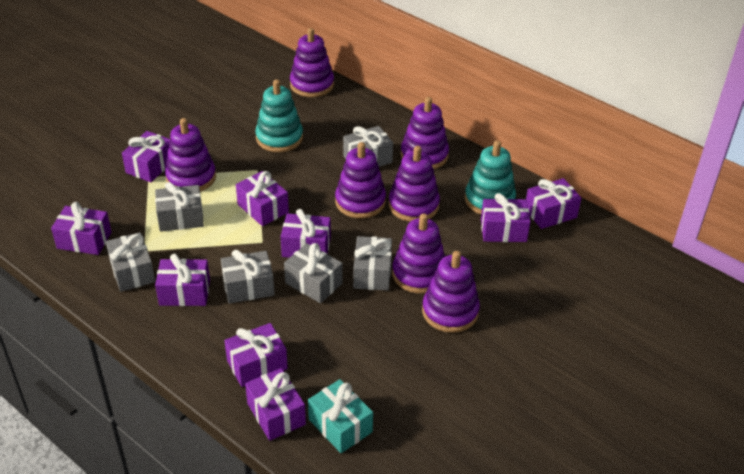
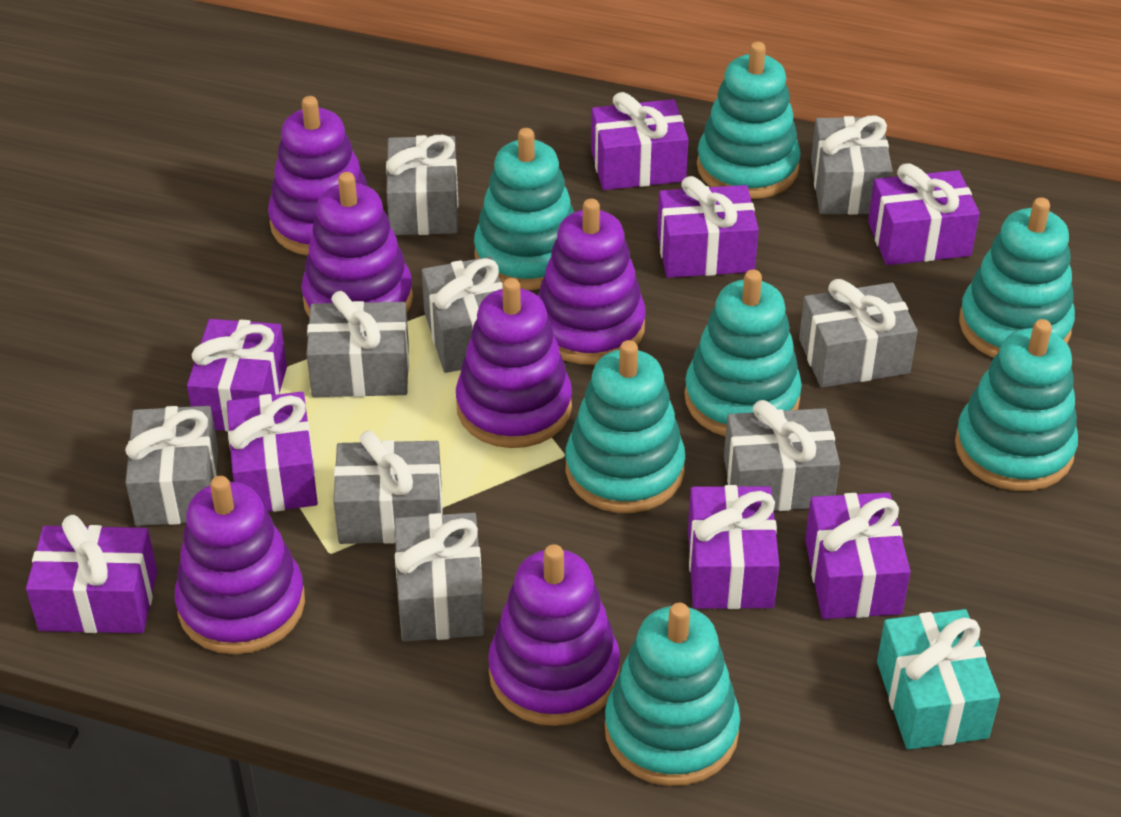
grey gift: [106,232,155,292] [155,182,204,232] [221,250,275,303] [284,243,343,303] [343,126,393,167] [353,236,392,291] = 6 -> [125,406,218,526] [306,291,409,397] [333,430,442,544] [386,135,458,235] [394,512,484,642] [422,257,503,373] [724,400,840,511] [799,279,918,388] [811,116,893,215] = 9
purple gift: [51,202,111,255] [122,131,170,182] [155,254,210,306] [224,323,288,387] [236,171,289,226] [245,368,306,441] [281,209,331,258] [481,193,530,242] [526,178,581,229] = 9 -> [26,515,157,633] [187,319,287,432] [227,392,318,512] [591,92,688,190] [657,176,759,278] [688,485,779,609] [805,492,911,619] [868,163,980,265] = 8
purple stacking toy: [165,118,216,192] [290,28,334,97] [335,142,386,218] [389,146,440,222] [392,213,445,294] [401,97,449,169] [422,251,480,333] = 7 -> [175,476,305,654] [268,96,367,255] [301,172,413,317] [456,278,572,448] [488,544,620,726] [538,199,645,365] = 6
turquoise stacking toy: [255,80,303,152] [465,141,516,215] = 2 -> [474,128,574,290] [566,340,685,513] [605,603,740,786] [684,269,802,437] [697,42,801,199] [955,319,1078,491] [959,197,1075,358] = 7

